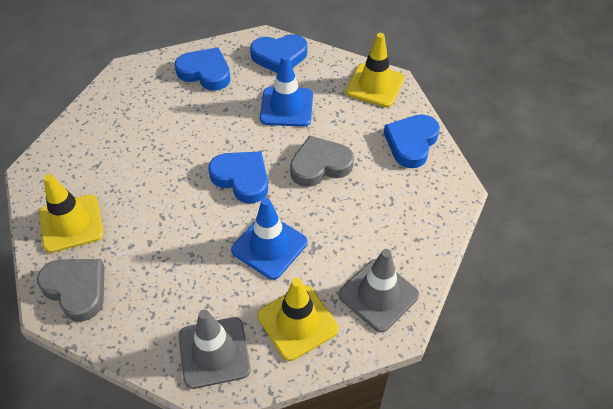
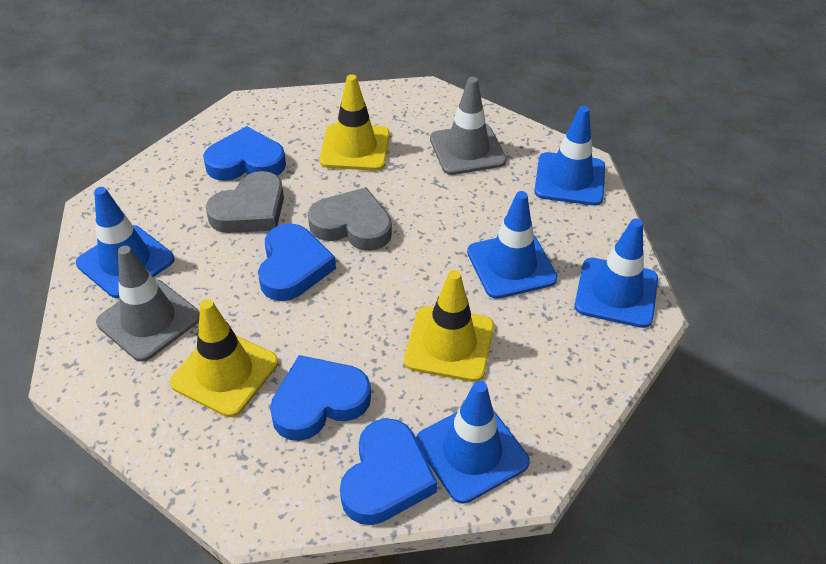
blue traffic cone: [231,198,307,280] [260,55,313,127] = 2 -> [76,187,174,298] [416,381,530,504] [467,191,558,299] [534,106,605,206] [575,219,658,328] = 5

